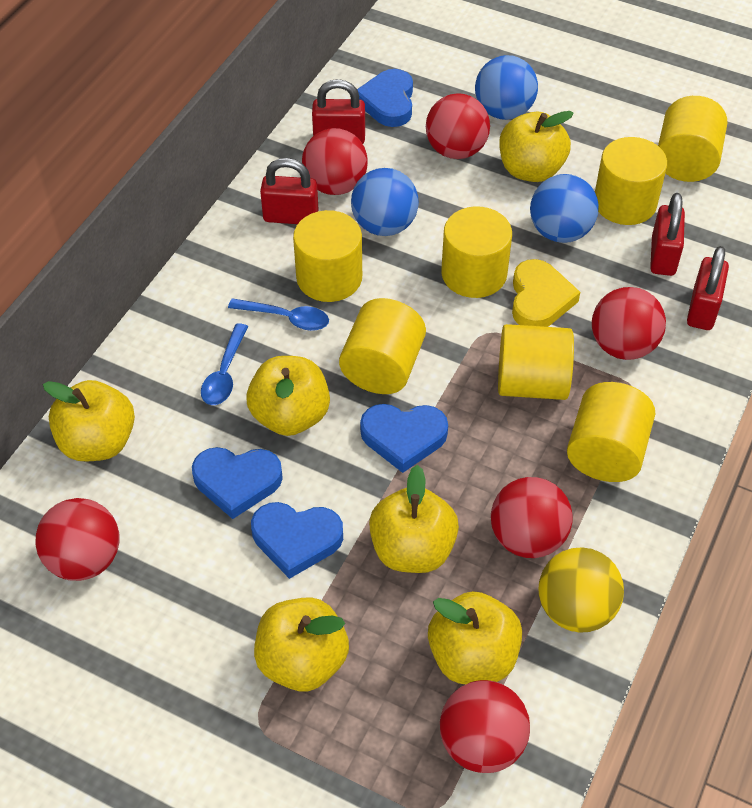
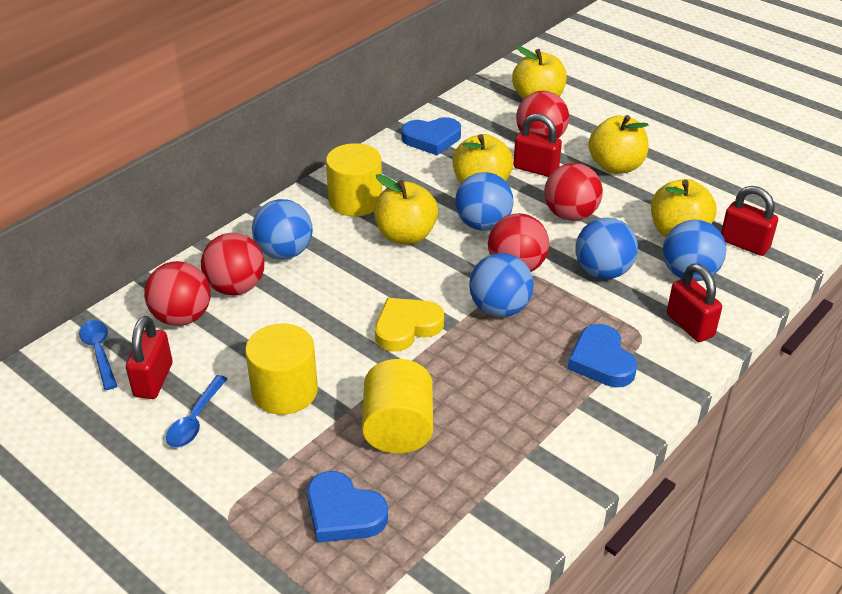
blue ball: [351,168,419,236] [475,55,538,120] [530,174,599,243] = 3 -> [252,199,313,259] [455,172,513,231] [469,253,534,317] [575,218,638,279] [663,220,727,281] = 5
blue heart: [192,447,283,519] [251,502,343,579] [357,69,413,127] [360,404,448,473] = 4 -> [307,471,388,543] [402,117,461,155] [568,324,637,387] = 3
red ball: [36,498,120,581] [302,128,368,195] [426,93,490,159] [440,680,530,773] [491,477,572,558] [592,287,666,360] = 6 -> [144,261,211,326] [201,233,264,295] [488,213,549,272] [516,91,569,138] [544,163,603,221] = 5
yellow apple: [43,380,135,461] [246,356,330,436] [254,597,349,691] [369,465,459,573] [428,591,522,684] [499,111,574,182] = 6 -> [374,174,438,245] [453,134,514,184] [512,46,567,99] [588,115,648,174] [651,179,717,237] = 5
yellow ball: [539,547,624,633] = 1 -> none = 0
yellow cylinder: [293,210,362,302] [339,298,426,394] [441,206,512,298] [498,324,574,400] [567,382,655,482] [595,137,667,225] [658,96,727,182] = 7 -> [245,323,318,415] [326,143,382,216] [362,359,433,454] = 3

